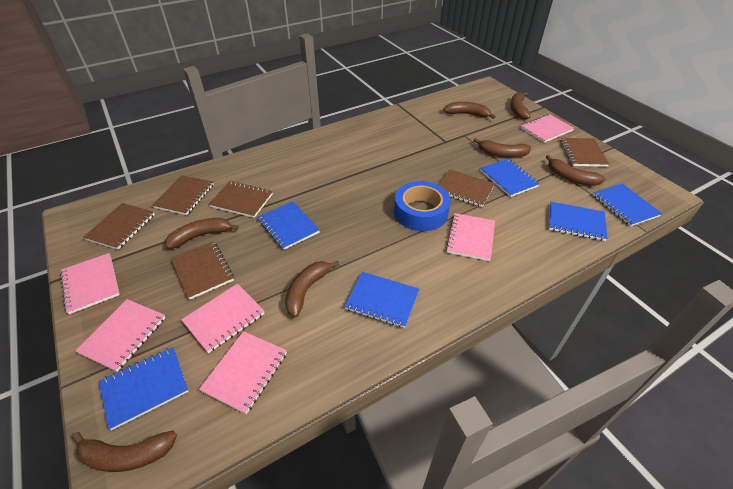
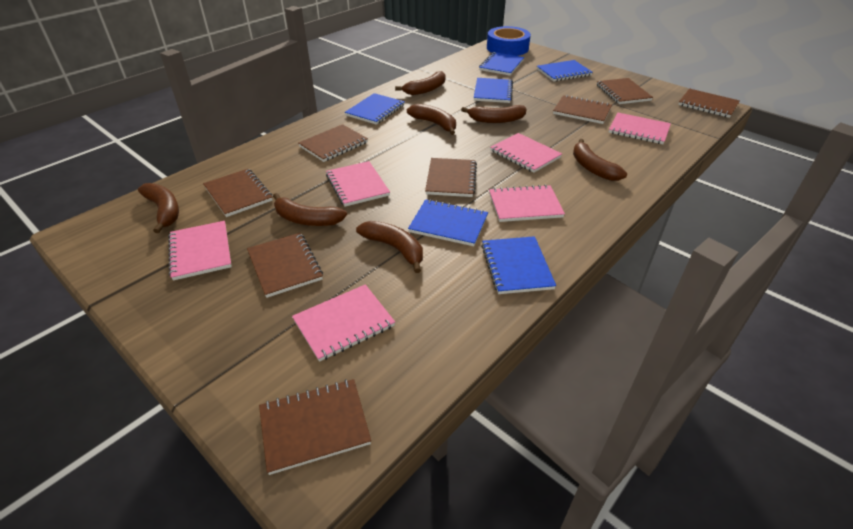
brown notebook: [83,203,155,250] [152,175,214,215] [171,241,234,300] [209,181,273,218] [439,169,495,207] [561,138,609,167] = 6 -> [203,169,273,217] [247,233,323,298] [259,379,371,475] [299,124,368,162] [425,158,477,197] [553,95,612,124] [597,78,653,104] [678,88,740,118] = 8

